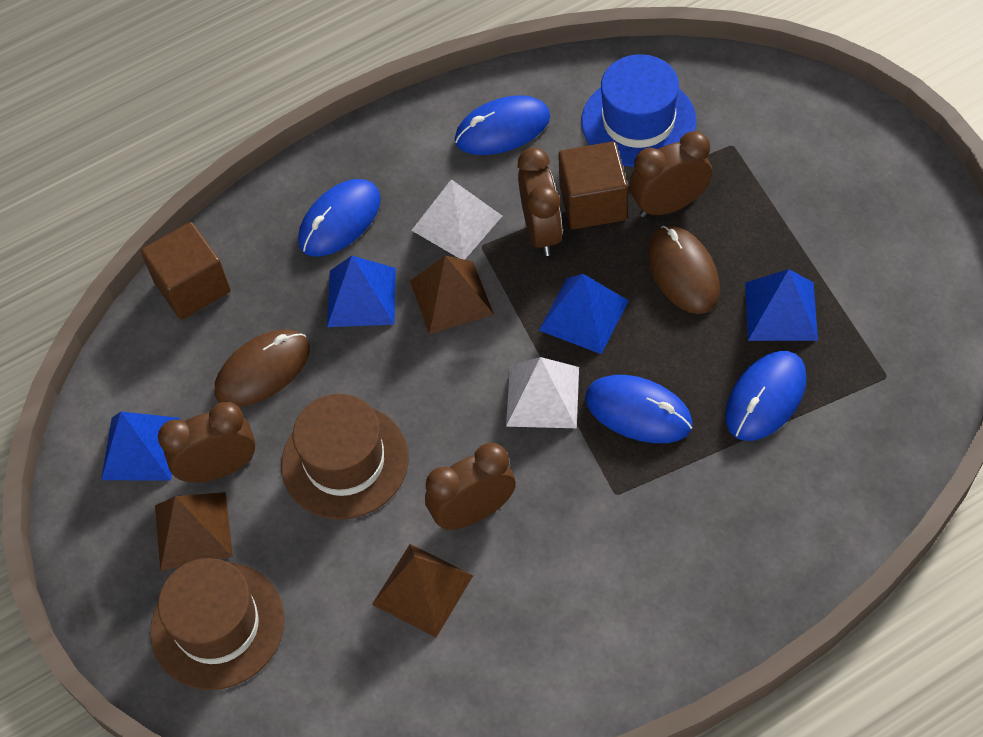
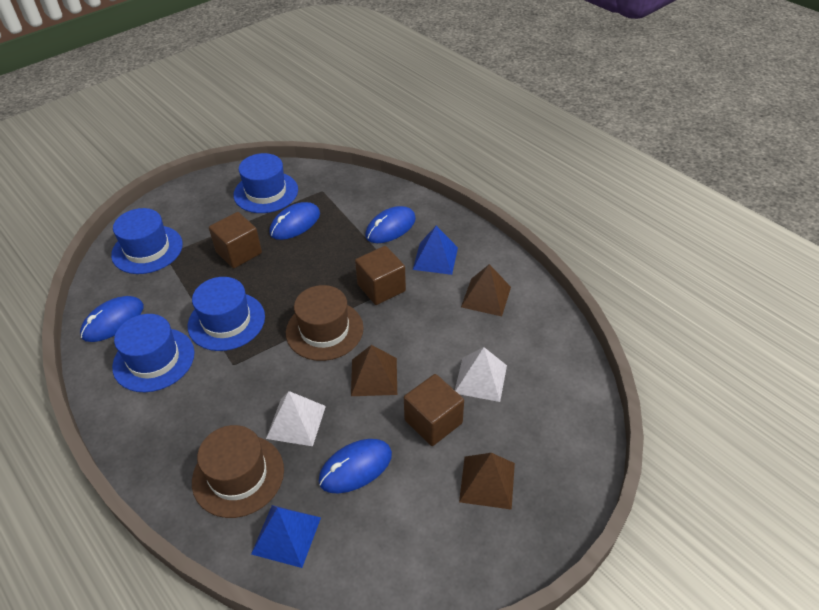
blue hat: [582,54,697,167] = 1 -> [111,208,183,274] [112,314,195,392] [188,277,265,351] [234,153,298,213] = 4
blue pyramid: [101,412,180,480] [327,256,396,327] [539,274,629,354] [745,269,818,341] = 4 -> [251,505,321,568] [413,226,458,275] = 2
brown clock: [158,402,256,483] [425,443,516,530] [518,147,562,256] [629,131,712,217] = 4 -> none = 0
brown cube: [141,222,231,320] [558,141,628,229] = 2 -> [209,212,262,268] [355,246,406,305] [404,374,464,446] = 3
brown mouse: [215,329,310,407] [648,226,720,314] = 2 -> none = 0

